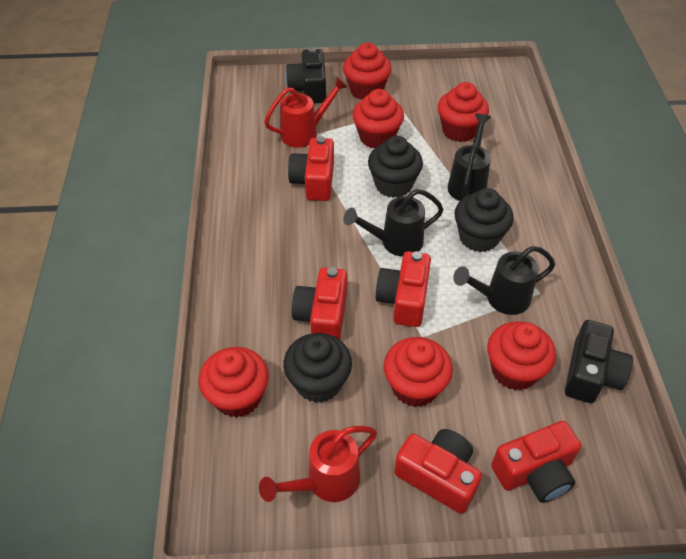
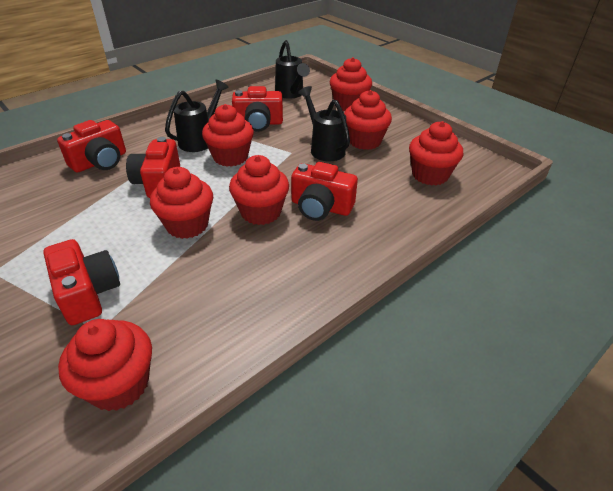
black camera: [286,47,326,103] [565,320,633,403] = 2 -> none = 0
black cupcake: [283,333,352,403] [368,136,423,198] [454,188,513,252] = 3 -> none = 0
red cupcake: [199,347,269,418] [343,42,392,100] [352,89,404,149] [384,337,453,407] [438,82,489,142] [487,321,556,390] = 6 -> [58,319,152,411] [150,167,213,239] [202,104,254,167] [229,155,289,225] [330,57,372,111] [344,90,392,150] [409,121,463,186] = 7
red watering can: [259,426,377,502] [264,77,348,148] = 2 -> none = 0

